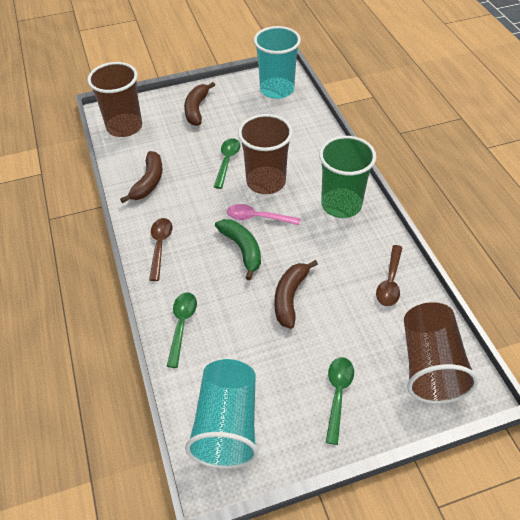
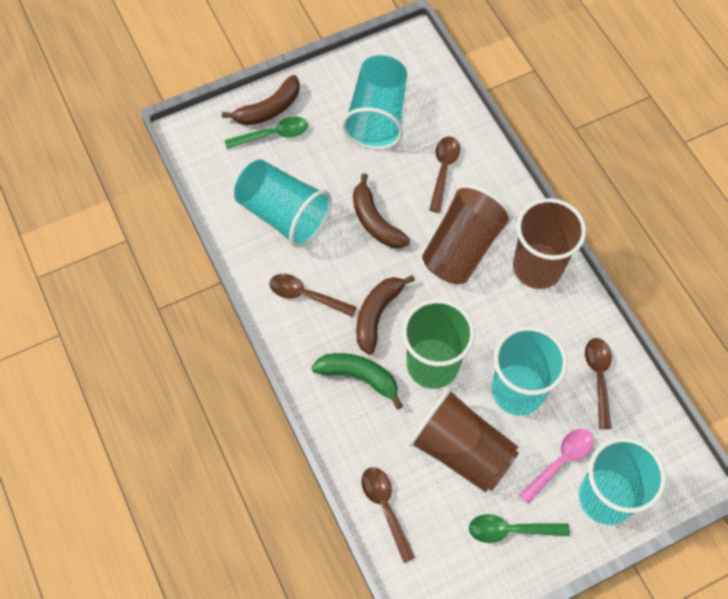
brown spoon: [149,218,172,281] [376,245,403,306] = 2 -> [269,274,357,317] [361,467,415,563] [429,137,460,213] [585,338,612,429] = 4
green spoon: [167,292,197,368] [214,138,241,189] [326,357,354,445] = 3 -> [225,116,308,149] [469,514,570,543] = 2
turquoise cup: [185,359,258,469] [254,26,301,99] = 2 -> [234,159,332,248] [342,55,407,150] [492,326,568,416] [579,437,666,525] = 4

